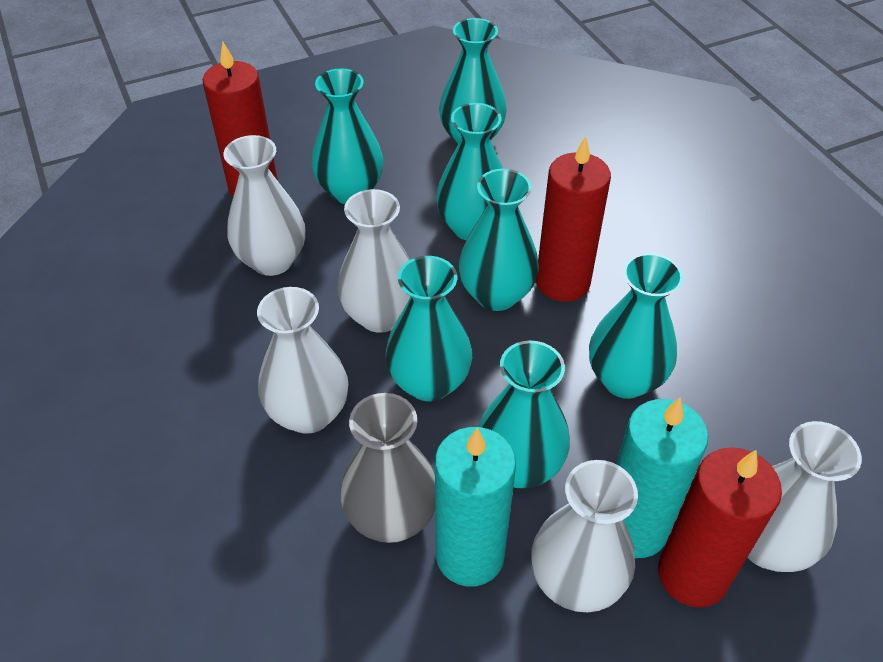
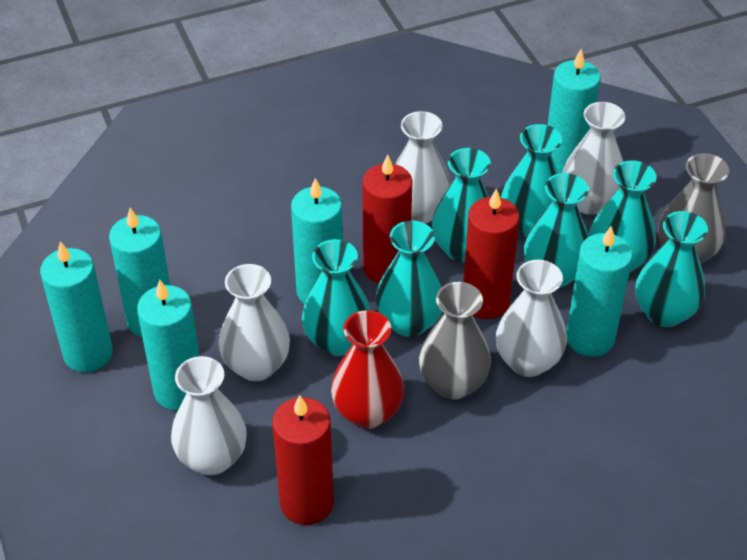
grey vase: [341,393,435,543] = 1 -> [419,282,491,400] [658,153,729,264] = 2
red vase: none = 0 -> [331,310,404,429] = 1
turquoise candle: [435,427,516,586] [616,398,708,558] = 2 -> [40,241,113,372] [109,208,170,337] [137,280,200,410] [291,178,343,304] [548,49,601,173] [566,226,633,357] = 6

